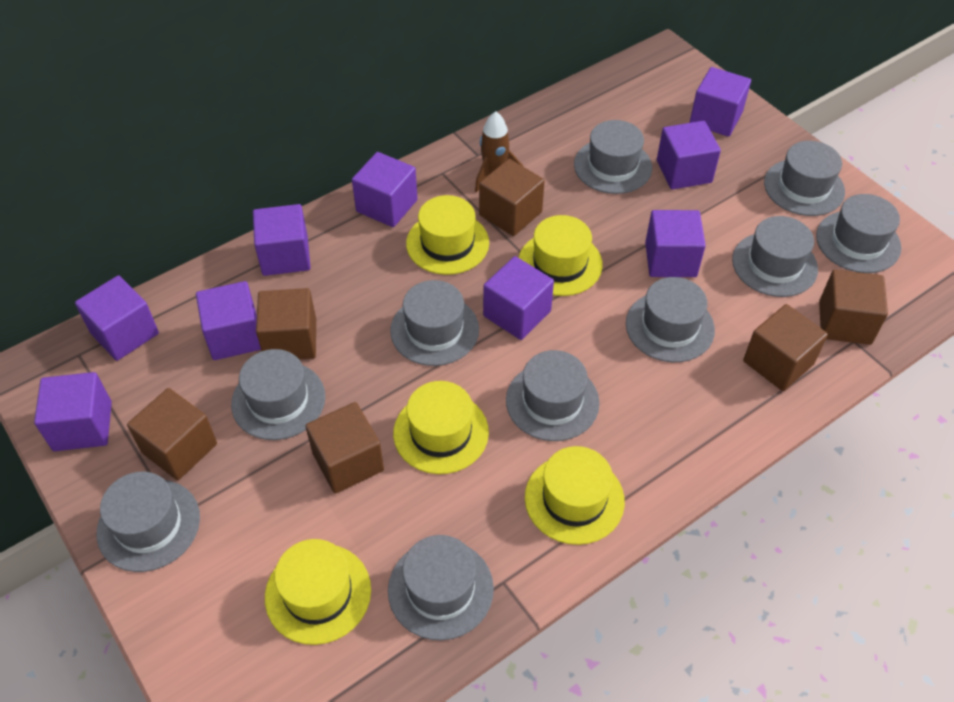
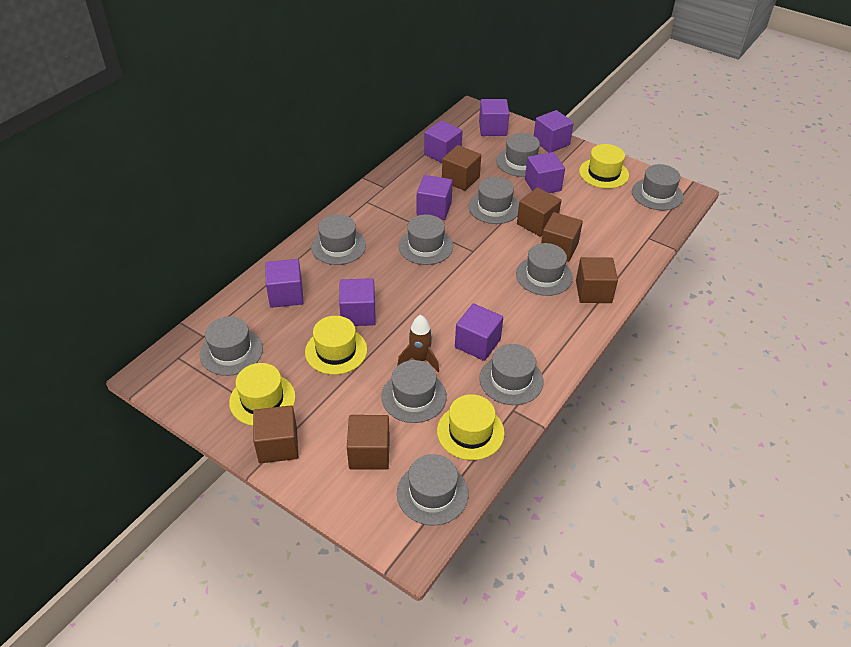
purple cube: [34,372,112,451] [75,275,159,361] [196,281,261,360] [253,204,311,276] [352,152,418,227] [483,256,554,340] [645,210,706,277] [657,121,721,190] [690,67,751,137] = 9 -> [265,259,304,308] [339,278,376,326] [417,175,453,220] [424,120,463,163] [455,303,503,361] [479,99,509,136] [525,152,565,193] [534,110,574,153] = 8
yellow hat: [265,539,371,645] [393,381,489,474] [406,195,489,275] [518,215,603,296] [525,446,625,545] = 5 -> [229,363,296,426] [305,316,367,375] [437,394,505,460] [579,144,629,189] = 4

